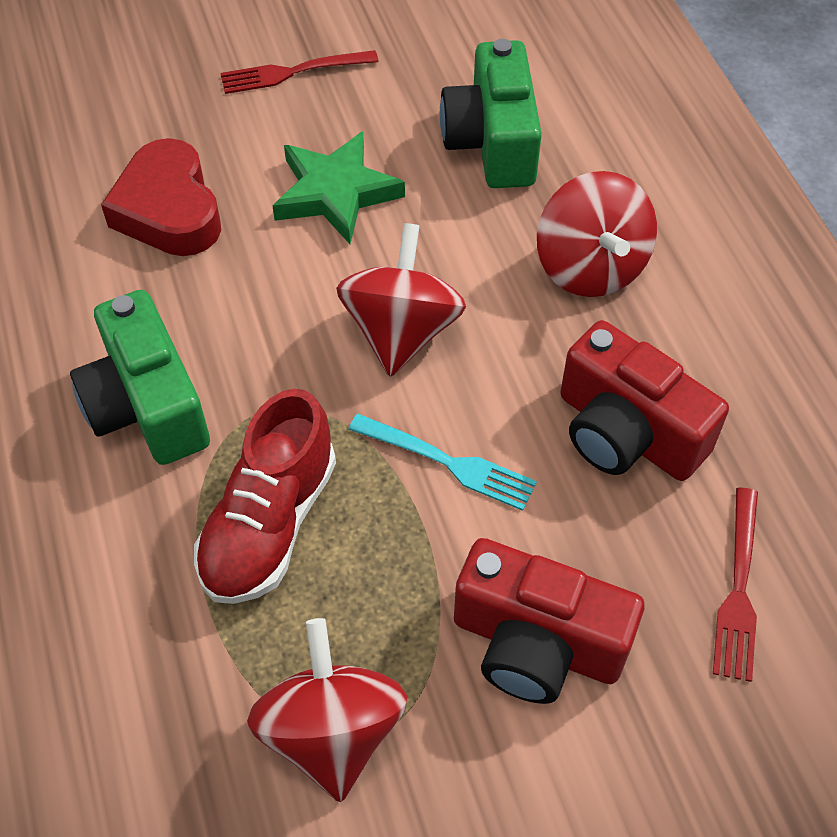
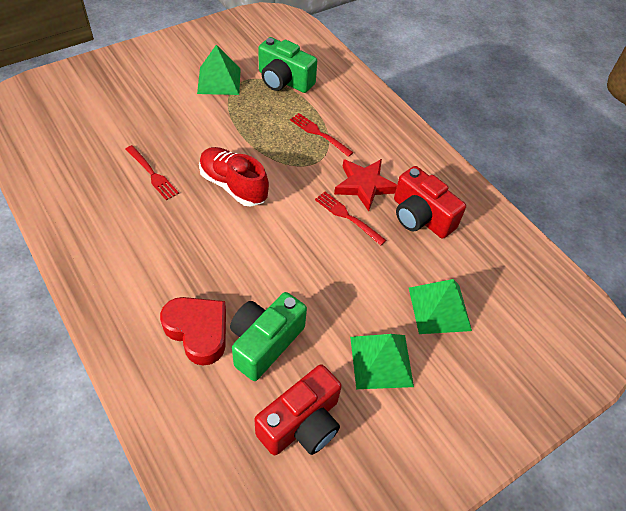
green pyramid: none = 0 -> [197,45,241,95] [350,334,414,389] [409,279,472,334] = 3
green star: [273,131,405,244] = 1 -> none = 0
red fork: [220,50,379,94] [713,488,758,682] = 2 -> [125,145,179,200] [290,113,354,157] [315,192,386,246] = 3
red spinning top: [247,618,407,802] [336,223,466,377] [537,171,657,297] = 3 -> none = 0
red star: none = 0 -> [334,159,397,211] = 1
turquoise fork: [348,414,537,511] = 1 -> none = 0

